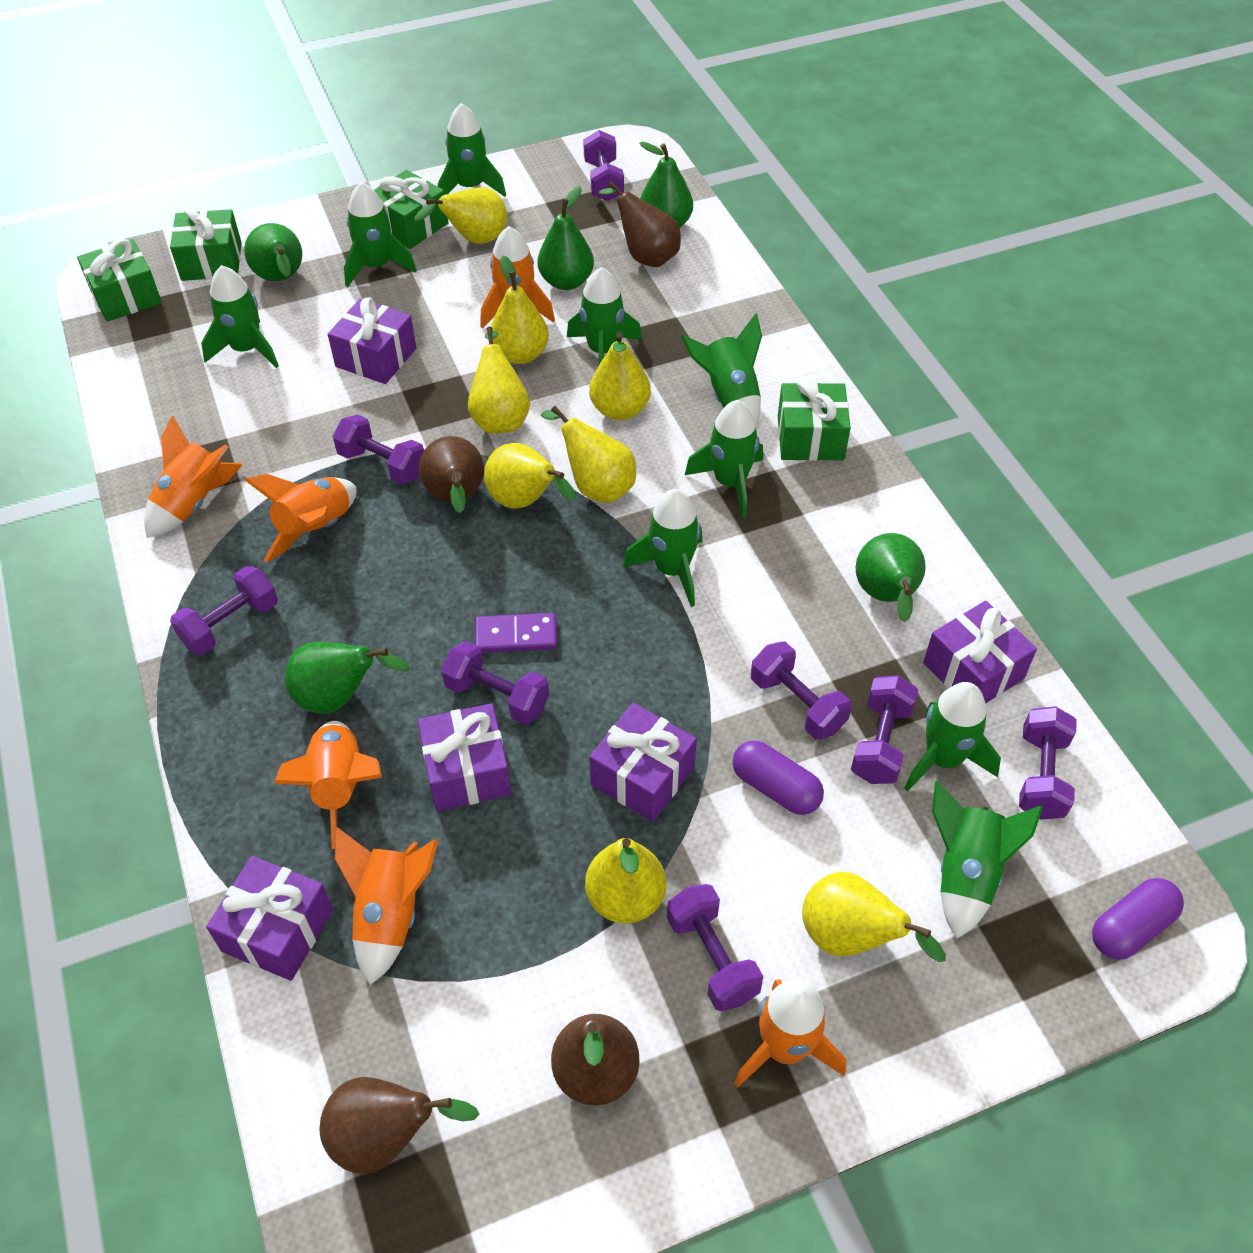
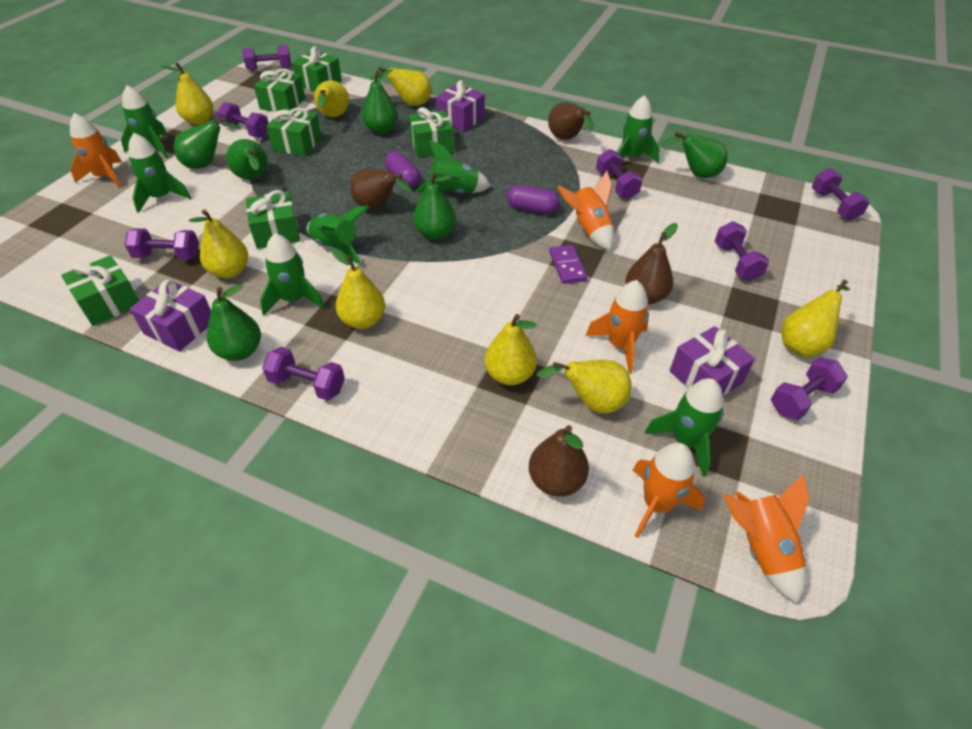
green gift: [77,239,162,322] [170,205,242,281] [374,170,448,249] [778,378,851,461] = 4 -> [61,255,139,326] [246,190,300,249] [254,69,305,112] [266,107,322,156] [292,46,342,92] [409,107,454,157] = 6
green pear: [244,223,302,281] [285,642,410,714] [538,186,594,290] [639,142,693,228] [855,533,926,622] = 5 -> [174,116,241,169] [207,284,261,361] [226,139,267,180] [362,69,398,134] [413,172,456,240] [662,132,728,178] = 6
green rocket: [201,265,279,368] [344,182,417,287] [438,103,506,197] [567,267,642,364] [623,489,702,607] [681,313,762,425] [685,400,763,517] [904,682,1001,792] [932,781,1043,939] = 9 -> [121,85,169,159] [128,133,191,213] [260,233,325,316] [307,206,369,264] [416,140,491,194] [618,95,660,163] [645,378,724,477] = 7
orange rocket: [144,415,243,538] [245,474,357,563] [274,721,382,849] [335,827,438,985] [480,226,555,329] [734,979,846,1088] = 6 -> [70,113,122,188] [557,171,614,250] [586,280,649,373] [633,443,705,538] [723,474,809,603] = 5
purple gift: [206,856,333,981] [328,297,416,384] [418,703,512,811] [589,703,697,822] [923,601,1037,703] = 5 -> [130,279,211,352] [436,80,485,131] [670,326,755,396] = 3

